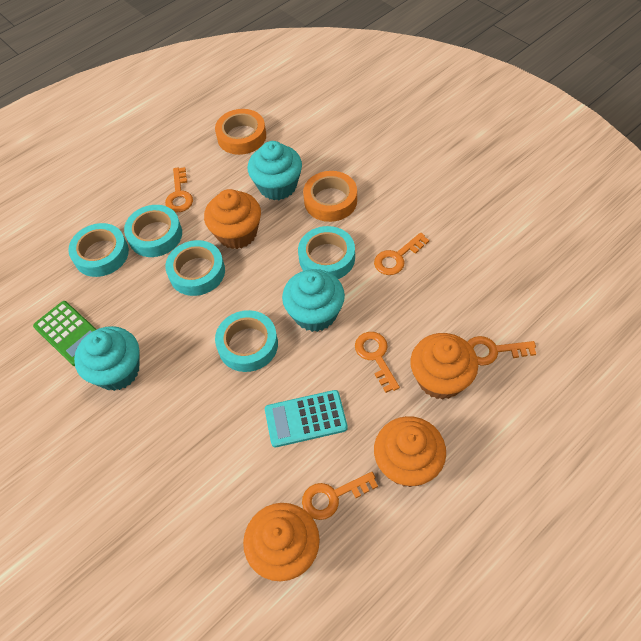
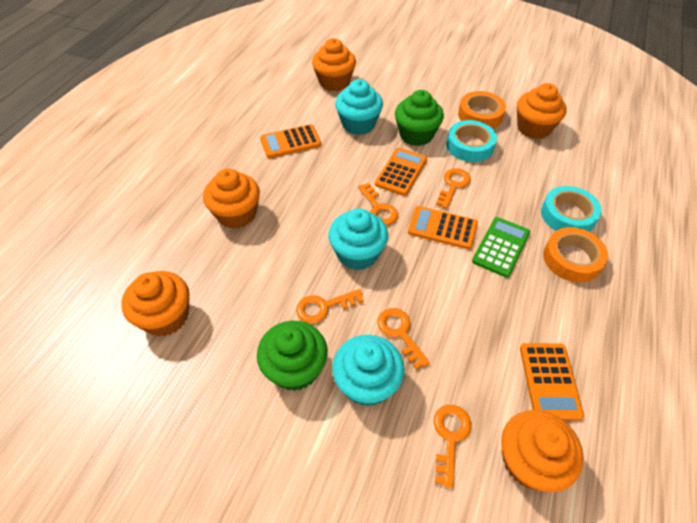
green cupcake: none = 0 -> [257,321,328,391] [395,90,444,146] = 2
orange calculator: none = 0 -> [260,124,321,158] [375,148,427,196] [408,206,478,249] [520,343,584,421] = 4
orange cupcake: [204,189,261,249] [243,503,320,581] [374,416,446,487] [410,333,478,400] = 4 -> [121,271,189,337] [203,169,260,229] [312,38,356,91] [501,410,584,492] [517,83,567,139] = 5
turquoise calculator: [265,390,348,447] = 1 -> none = 0
turquoise tape: [68,223,129,277] [124,205,182,257] [165,240,225,296] [215,310,278,372] [298,226,355,279] = 5 -> [446,120,497,162] [541,186,602,232] = 2

